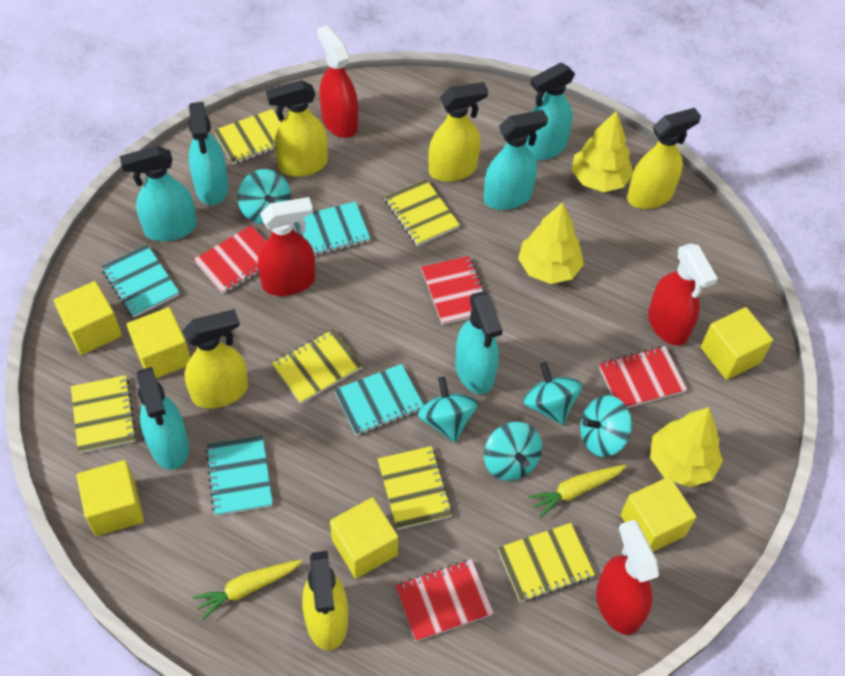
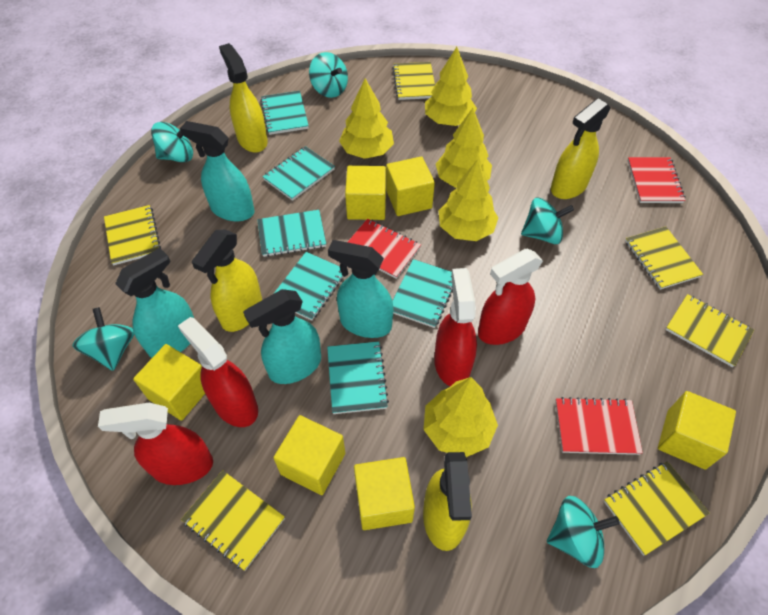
red notebook: [194,225,266,294] [395,559,494,642] [421,256,484,325] [599,346,687,408] = 4 -> [348,219,421,279] [555,397,643,455] [628,157,686,203] = 3
turquoise notebook: [101,244,179,318] [205,435,273,516] [293,201,371,256] [334,364,424,436] = 4 -> [257,210,326,257] [260,91,309,135] [263,146,335,201] [274,252,345,321] [327,341,389,414] [392,259,453,328] = 6
turquoise spray bottle: [120,146,197,241] [136,367,189,470] [188,102,229,205] [455,291,503,394] [484,110,548,210] [526,63,575,161] = 6 -> [115,248,194,358] [180,121,254,221] [243,289,321,384] [328,240,393,338] = 4
yellow carrot: [192,560,303,620] [528,465,626,518] = 2 -> none = 0
yellow spray bottle: [183,309,248,408] [266,80,328,177] [302,551,348,650] [429,82,488,182] [627,108,701,209] = 5 -> [192,230,262,332] [219,43,268,153] [423,452,472,551] [551,98,611,199] = 4
yellow tree: [518,202,584,284] [572,111,633,192] [650,408,723,487] = 3 -> [339,78,394,159] [424,377,498,457] [425,47,477,126] [436,108,492,188] [439,159,498,241] = 5

